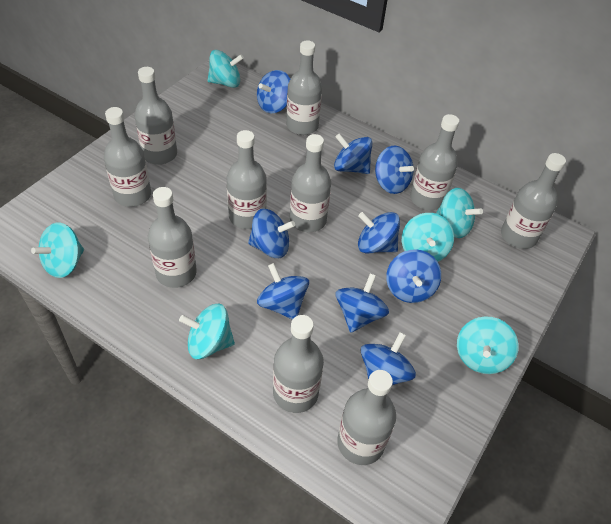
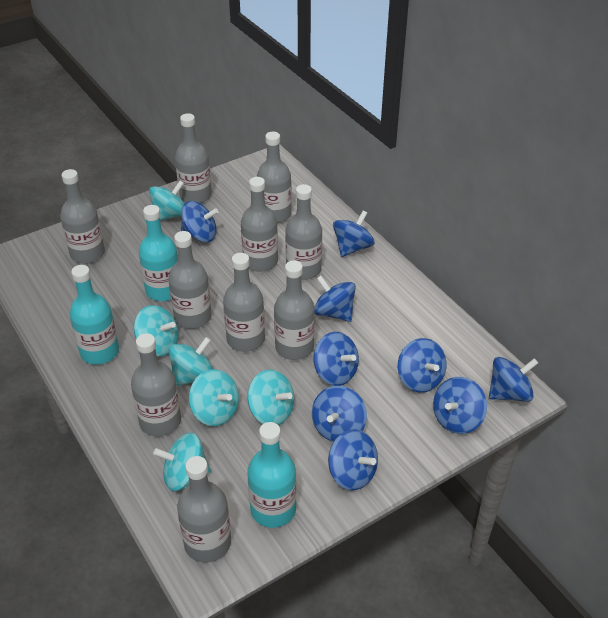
turquoise bottle: none = 0 -> [70,265,119,365] [139,205,178,301] [247,422,296,528] = 3

